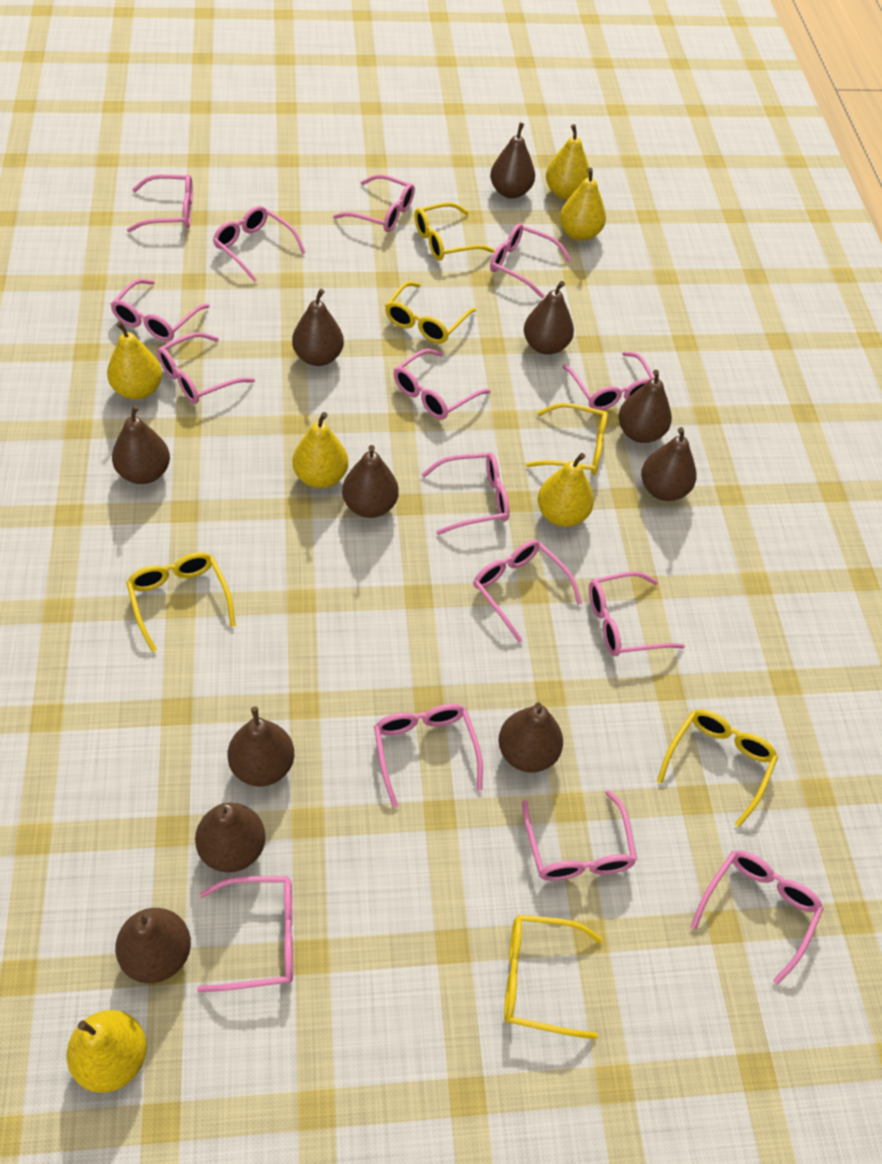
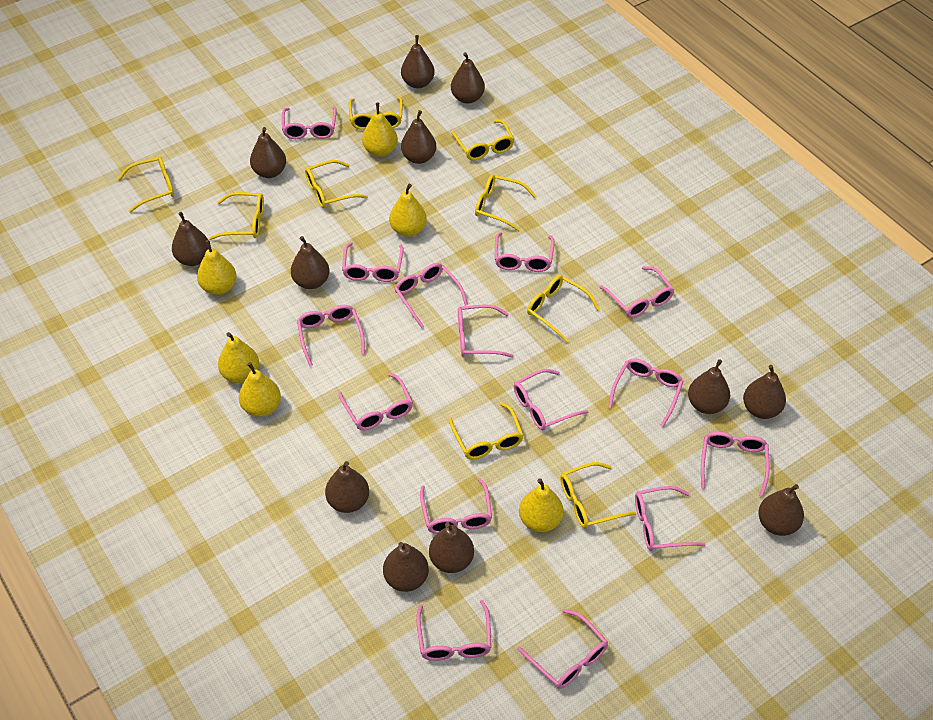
brown pear: [112,405,170,484] [115,908,191,983] [195,803,266,873] [228,707,294,787] [292,289,344,366] [342,445,399,518] [490,122,535,199] [498,702,563,773] [524,281,574,355] [618,370,672,443] [641,427,697,501] = 11 -> [172,212,209,266] [250,127,286,178] [291,236,330,289] [325,461,369,513] [383,542,429,592] [401,35,435,88] [401,110,436,164] [429,522,474,573] [451,52,485,104] [688,359,730,414] [743,365,786,419] [758,484,804,536] = 12
yellow glasses: [126,552,236,652] [385,281,476,343] [415,202,495,261] [504,915,603,1039] [526,403,608,475] [657,709,778,827] = 6 -> [117,156,174,213] [209,192,264,240] [305,160,368,208] [349,97,403,130] [448,403,524,459] [451,120,515,160] [475,175,536,231] [527,275,600,343] [560,462,636,529] = 9

